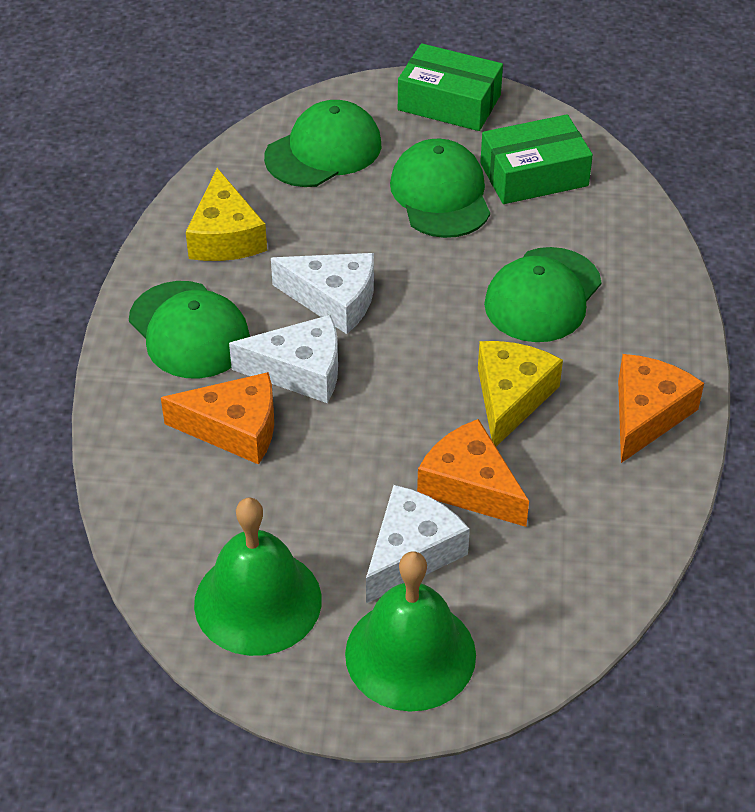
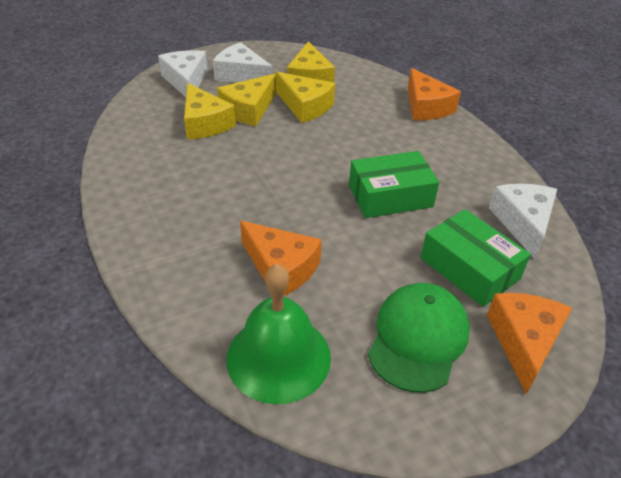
green bell: [194,498,322,656] [345,552,476,712] = 2 -> [227,264,331,404] = 1
green cap: [129,281,250,379] [264,100,381,187] [390,139,490,238] [484,247,602,342] = 4 -> [368,283,470,393] = 1
yellow cheese: [186,168,267,261] [478,341,563,446] = 2 -> [184,83,236,139] [217,74,276,127] [276,72,335,123] [287,41,335,82] = 4

